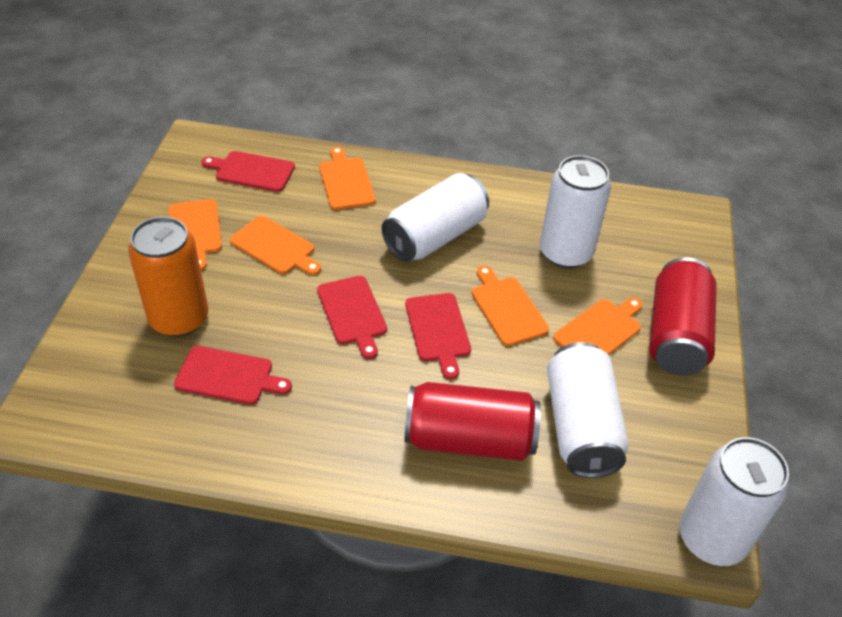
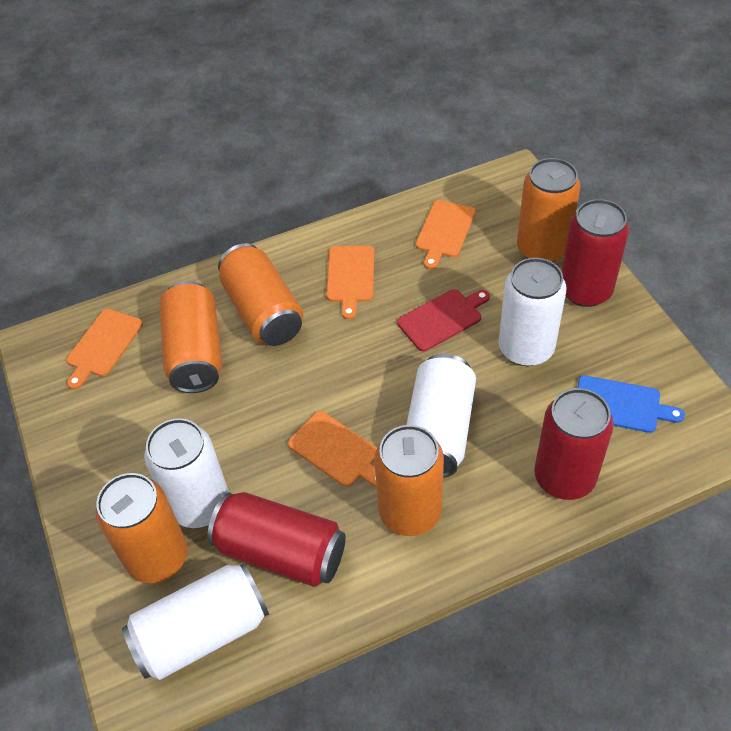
blue cutting board: none = 0 -> [577,376,685,433] = 1
orange can: [128,217,209,337] = 1 -> [96,473,188,583] [159,281,222,393] [218,243,303,346] [375,425,444,536] [517,158,581,262] = 5
orange cutting board: [169,199,222,271] [230,216,321,275] [319,147,376,210] [472,266,549,346] [553,298,643,355] = 5 -> [66,309,143,390] [288,411,377,487] [326,246,374,319] [416,200,476,270] = 4
red can: [404,382,541,461] [650,258,717,375] = 2 -> [207,492,346,587] [534,388,614,500] [561,199,629,307] = 3
red cutting board: [174,346,292,405] [201,151,295,192] [317,276,387,359] [405,293,471,379] = 4 -> [397,289,490,351] = 1

